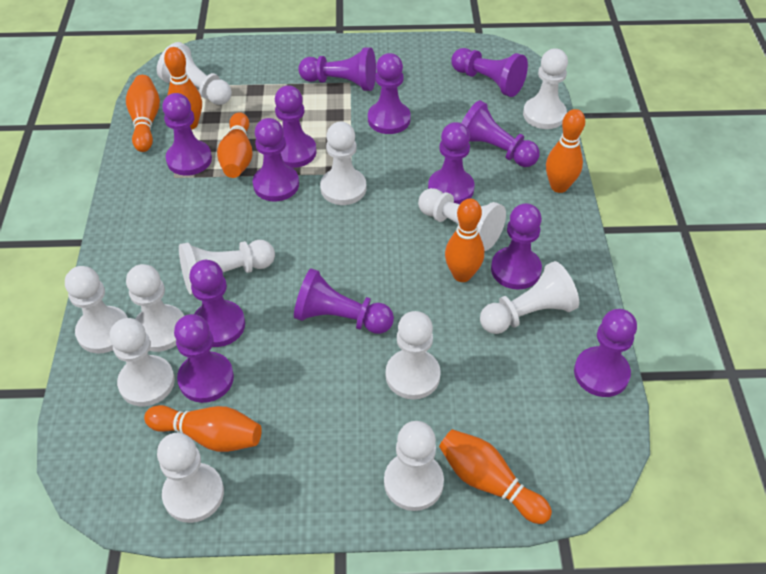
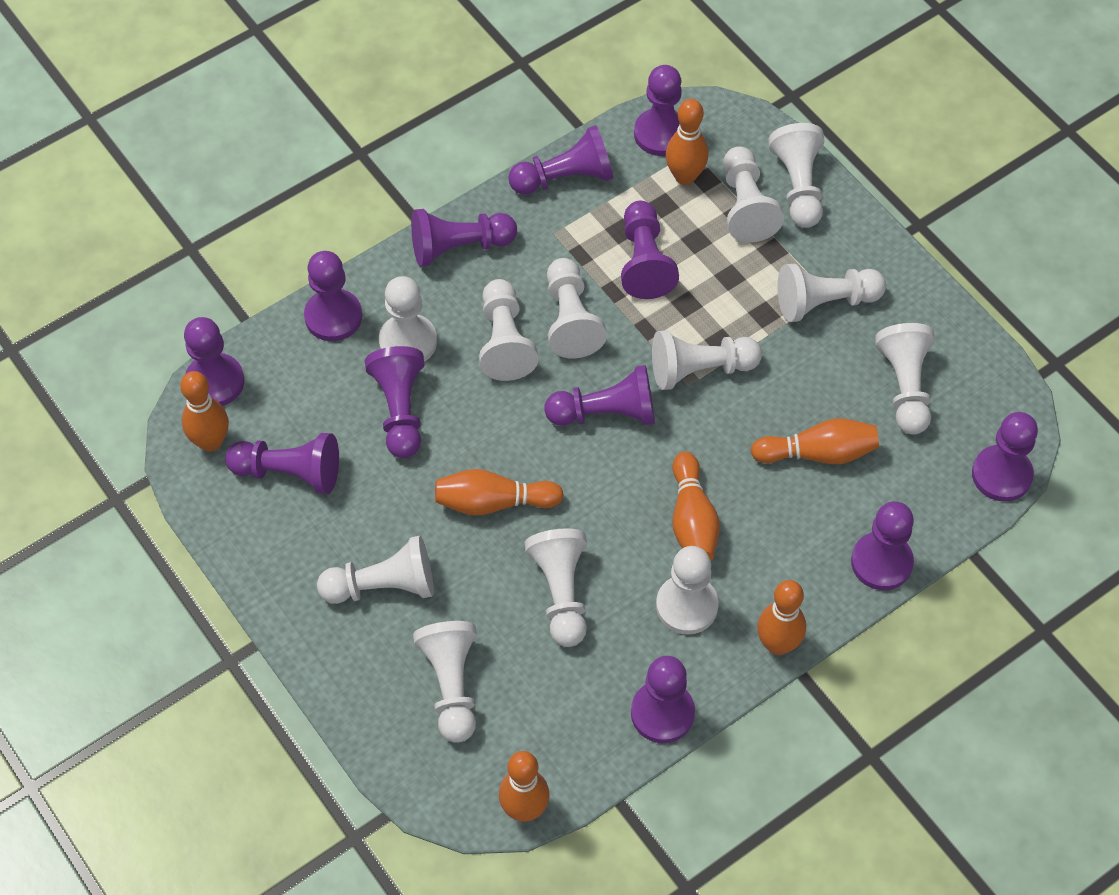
purple pawn: [162,93,212,176] [174,314,234,403] [189,260,245,347] [253,118,299,201] [275,85,317,168] [294,268,394,334] [298,48,376,91] [368,53,411,134] [428,122,475,204] [451,48,528,97] [461,100,540,167] [491,203,542,290] [574,309,637,397] = 13 -> [184,317,244,406] [225,433,339,494] [304,251,362,341] [365,346,425,458] [411,209,517,267] [508,125,613,195] [544,365,655,426] [621,201,679,299] [631,656,695,743] [634,65,682,156] [851,501,914,590] [972,412,1038,502] = 12

